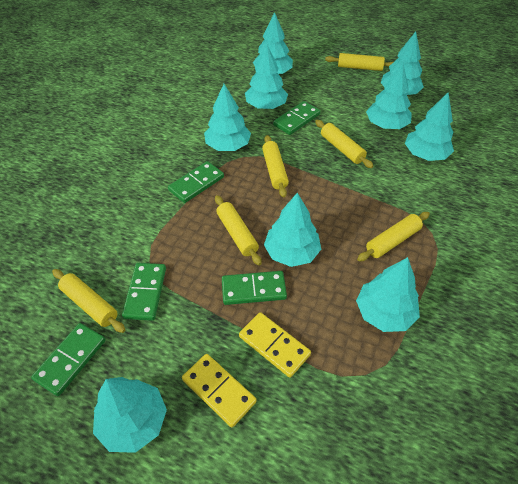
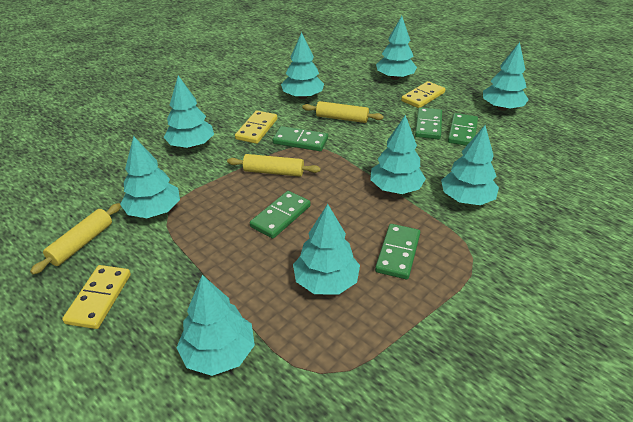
yellow domino: [182,354,257,428] [239,312,311,378] = 2 -> [62,265,131,329] [235,111,277,144] [401,81,445,108] = 3
yellow rolling pin: [52,269,125,333] [215,195,262,265] [262,135,289,198] [315,120,374,168] [325,53,393,71] [357,212,430,262] = 6 -> [30,203,121,275] [227,154,321,177] [302,101,384,123] = 3

